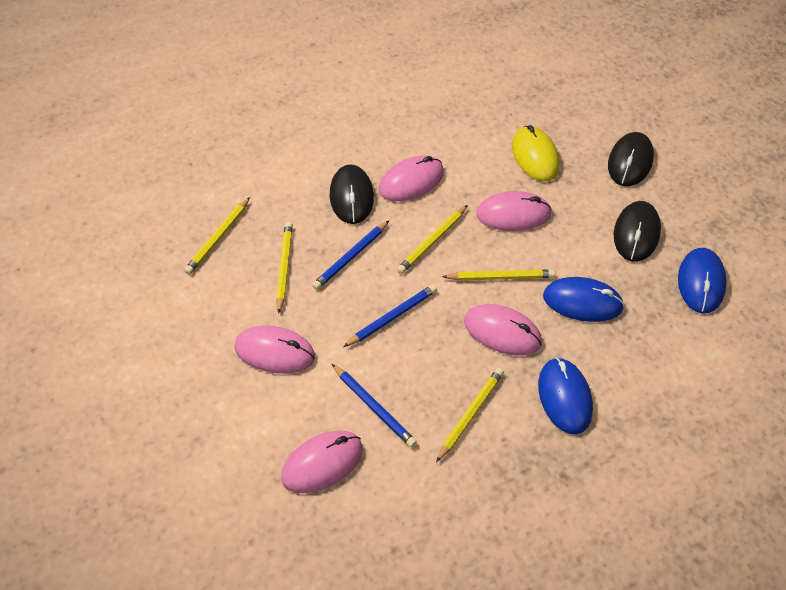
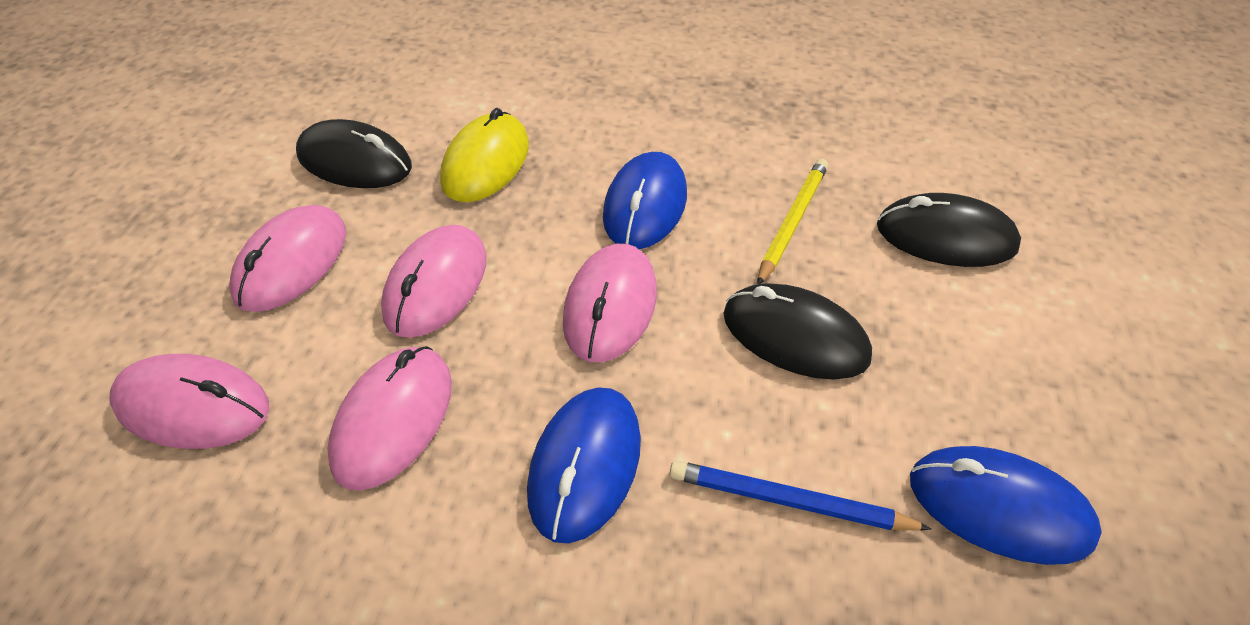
blue pencil: [312,221,389,290] [332,364,417,447] [343,284,437,347] = 3 -> [669,460,932,531] = 1
yellow pencil: [184,197,250,274] [276,222,293,314] [397,205,468,274] [436,368,504,462] [442,270,555,281] = 5 -> [757,159,828,284] = 1

